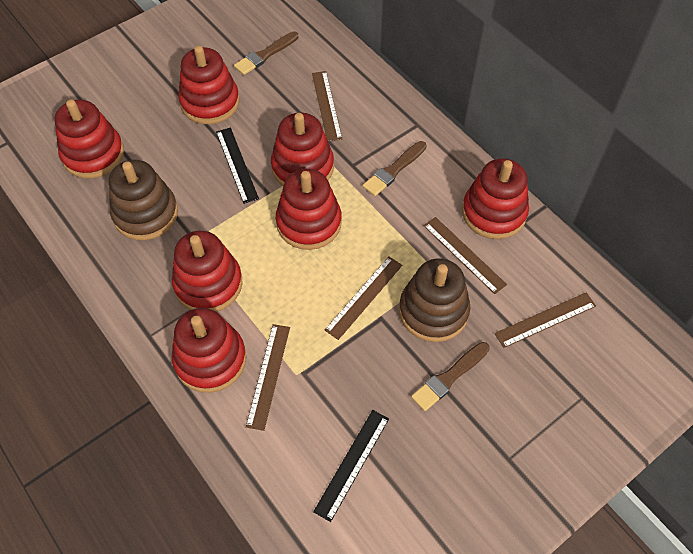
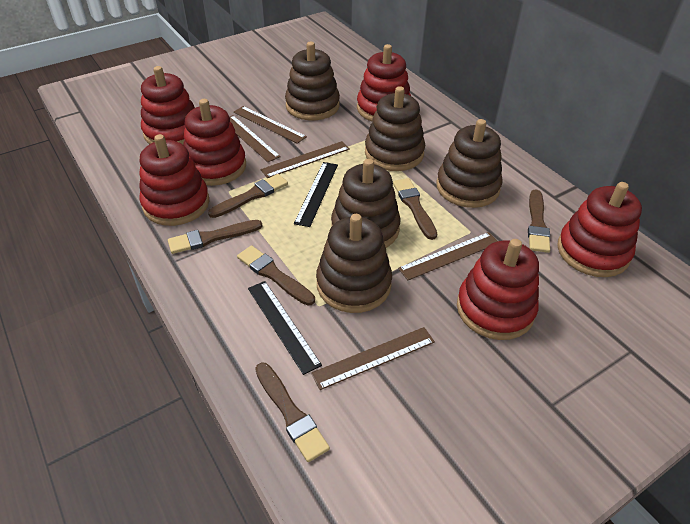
brown brush: [234,31,298,75] [363,141,427,196] [411,342,490,411] = 3 -> [168,220,262,254] [208,174,288,218] [237,245,315,306] [255,362,330,462] [393,178,437,240] [528,189,550,253] = 6
brown stacking toy: [109,160,178,240] [399,259,470,342] = 2 -> [285,42,340,120] [316,214,392,313] [331,159,401,248] [365,86,425,171] [437,119,503,208] = 5
red stacking toy: [54,99,124,179] [172,231,243,312] [172,308,246,393] [178,46,240,124] [271,113,334,186] [276,169,342,250] [462,158,529,239] = 7 -> [139,134,210,226] [141,66,195,144] [183,99,246,186] [357,44,411,122] [457,239,539,340] [557,182,642,277] = 6

